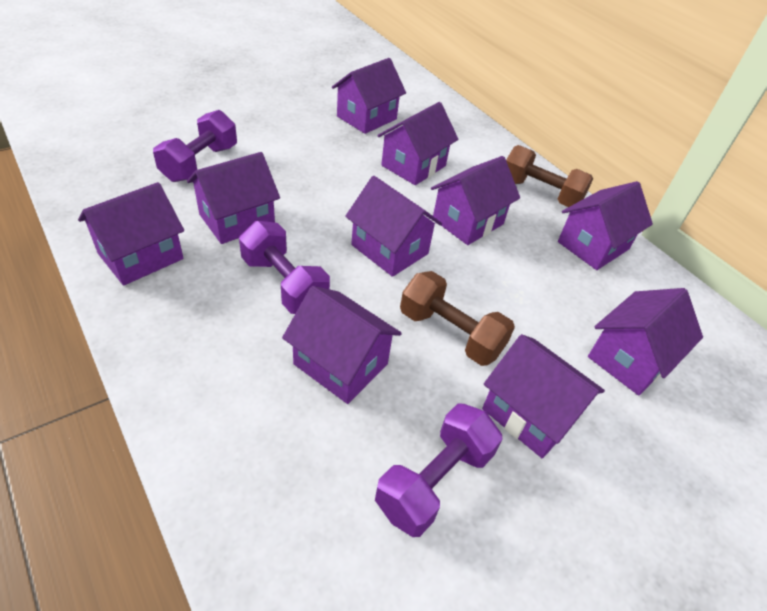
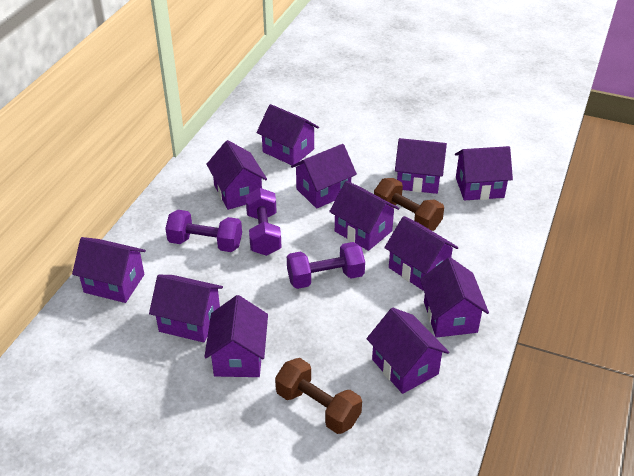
purple house: [78,182,184,286] [187,152,280,244] [282,286,402,404] [332,58,406,134] [345,176,442,277] [378,102,458,185] [431,156,520,245] [482,334,605,458] [558,181,653,270] [588,288,703,396] = 10 -> [72,237,146,303] [149,275,223,342] [204,295,268,377] [206,140,267,210] [257,104,319,165] [291,144,357,209] [329,181,400,251] [367,308,449,394] [384,216,459,291] [395,138,447,194] [420,257,489,338] [455,146,513,201] = 12

